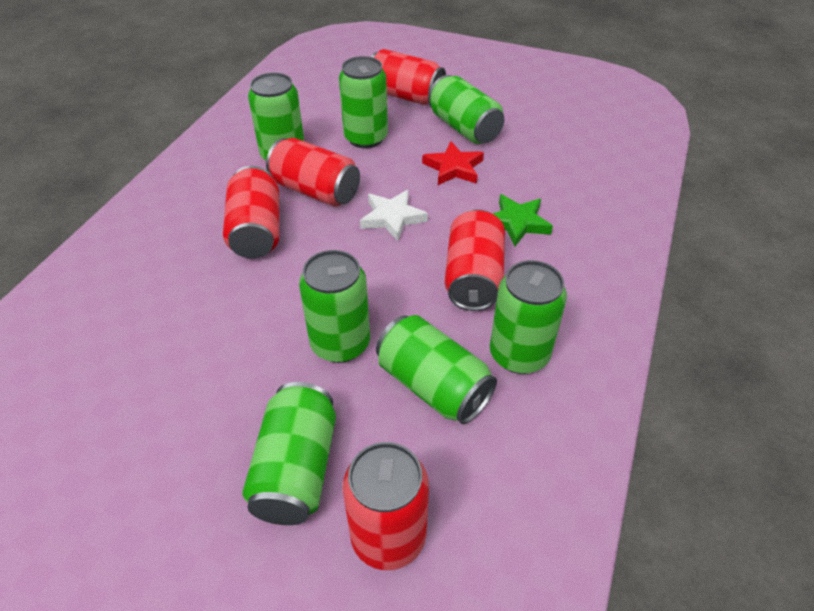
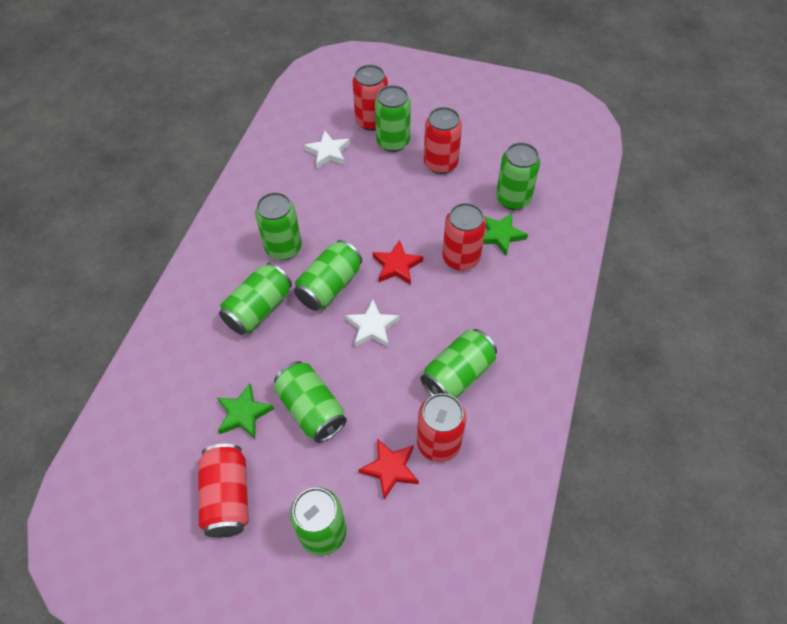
green can: [242,382,336,525] [248,72,304,160] [299,250,370,363] [339,56,388,148] [376,315,497,424] [428,75,504,144] [490,260,567,374] = 7 -> [219,263,292,335] [255,192,302,260] [274,361,347,443] [290,487,346,556] [294,240,362,311] [375,85,411,152] [421,329,497,399] [496,142,540,210] = 8
green star: [493,194,553,246] = 1 -> [217,383,274,439] [483,213,528,256] = 2
red star: [422,141,484,185] = 1 -> [358,439,419,500] [372,240,423,285] = 2
white star: [360,190,428,241] = 1 -> [304,131,350,168] [345,300,399,347] = 2

